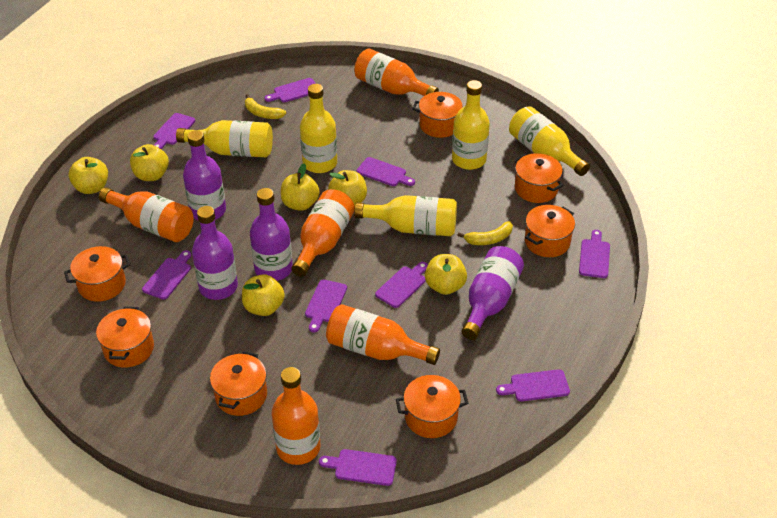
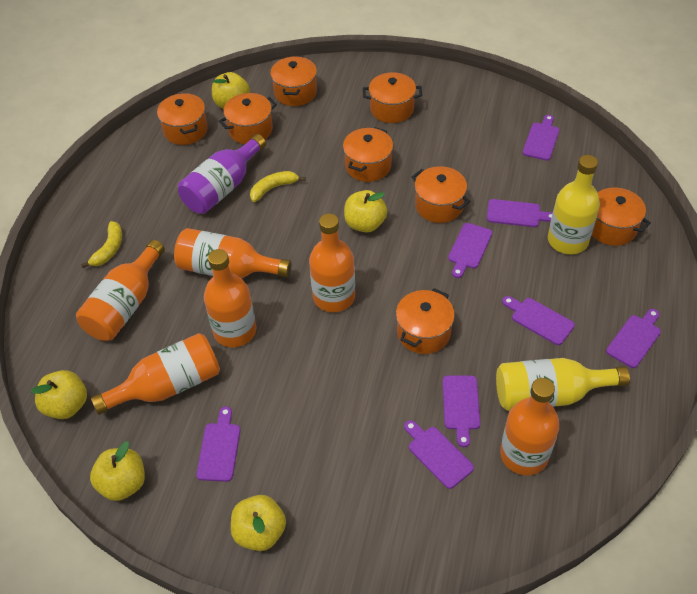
orange bottle: [99,187,194,242] [272,367,321,465] [291,189,355,277] [326,304,440,365] [354,48,439,96] = 5 -> [76,240,165,341] [91,333,220,415] [174,228,291,278] [204,249,256,347] [309,213,355,312] [500,378,560,475] = 6
orange pot: [64,246,130,302] [96,307,154,368] [210,351,267,416] [396,375,468,438] [413,92,463,138] [514,153,564,203] [525,205,575,257] = 7 -> [157,93,208,145] [219,93,277,144] [270,56,317,106] [343,127,393,182] [363,72,422,123] [396,288,455,354] [412,166,470,223] [592,188,651,246] = 8
purple bottle: [183,130,226,220] [192,206,238,300] [250,188,293,281] [462,246,524,340] = 4 -> [178,134,266,214] = 1
purple cutting board: [142,250,191,300] [153,113,195,149] [264,78,316,102] [305,280,347,332] [319,449,397,486] [357,157,415,186] [375,262,428,308] [496,369,570,402] [579,230,610,278] = 9 -> [196,406,240,482] [404,420,474,489] [442,376,480,447] [448,223,492,278] [487,199,552,227] [502,296,575,345] [523,115,560,161] [606,309,661,368] = 8
yellow apple: [69,157,108,194] [130,144,169,181] [242,274,285,316] [281,164,320,211] [328,170,367,206] [425,254,467,295] = 6 -> [31,370,87,419] [90,441,145,501] [212,72,250,109] [231,495,286,551] [344,190,387,232] = 5
yellow bottle: [176,120,273,157] [300,84,337,173] [354,195,457,236] [452,80,490,170] [509,106,590,176] = 5 -> [496,358,630,411] [548,155,600,254] = 2

